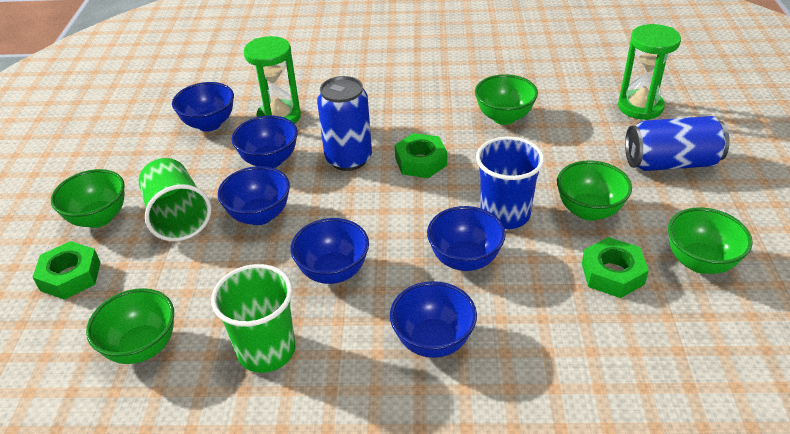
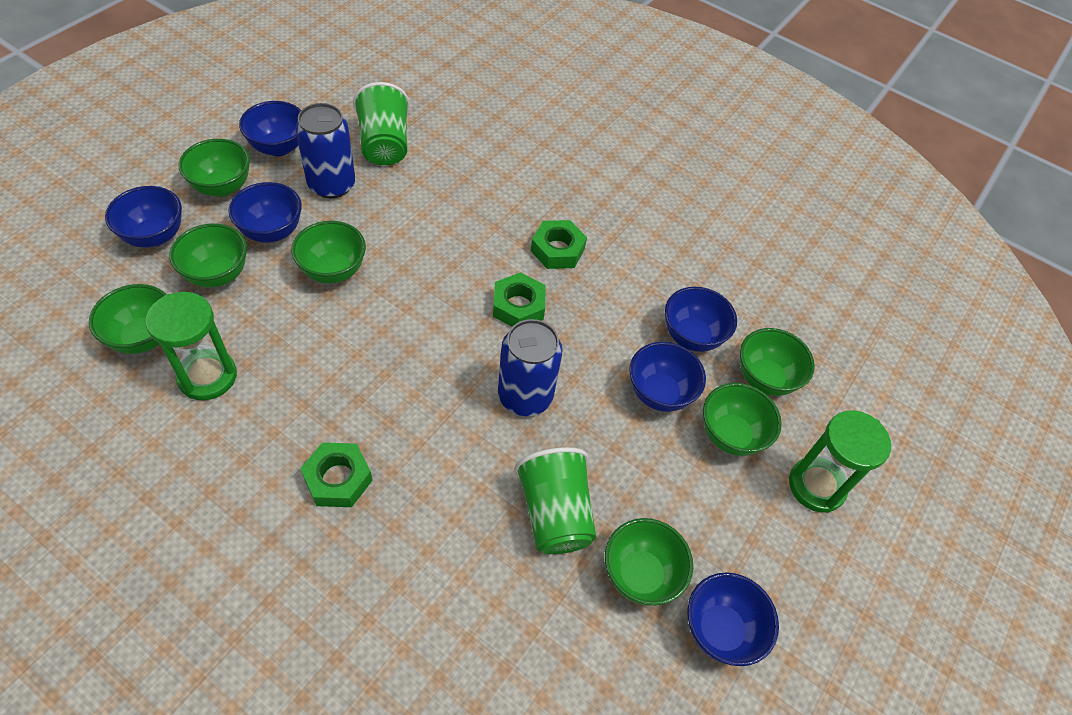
blue cup: [476,136,544,229] = 1 -> none = 0
green bowl: [51,169,125,228] [86,288,174,364] [475,74,538,125] [557,160,632,221] [668,208,753,274] = 5 -> [89,284,166,354] [169,224,247,288] [179,139,250,197] [292,221,366,284] [605,518,693,606] [703,383,782,456] [740,328,815,396] = 7

